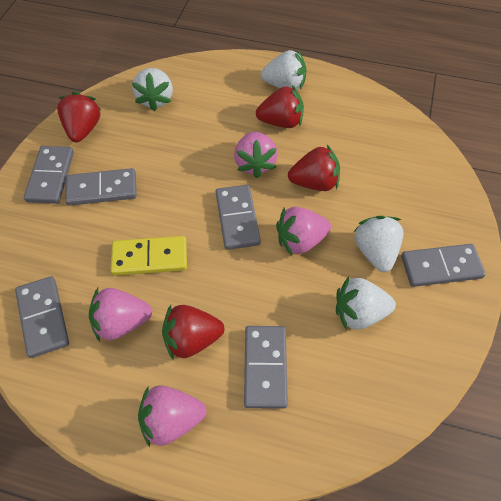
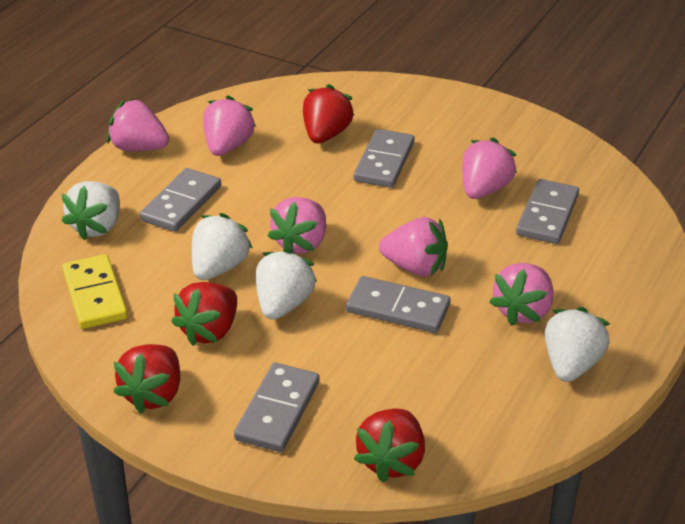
grey domino: [15,276,69,358] [24,146,74,204] [65,168,137,206] [216,185,261,250] [244,326,288,409] [401,244,486,287] = 6 -> [140,168,221,232] [234,363,319,452] [346,276,451,333] [354,129,414,188] [516,179,579,244] = 5
pink strawberry: [89,288,152,342] [138,385,206,447] [234,131,278,178] [276,206,331,256] = 4 -> [107,99,169,151] [203,95,256,156] [268,197,326,254] [379,217,448,277] [462,138,517,199] [489,263,553,326] = 6

